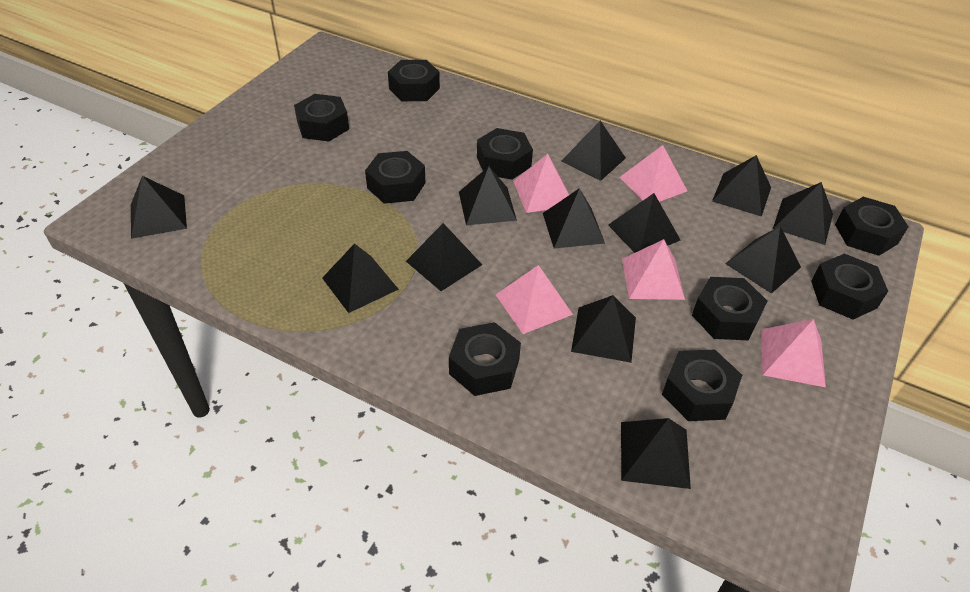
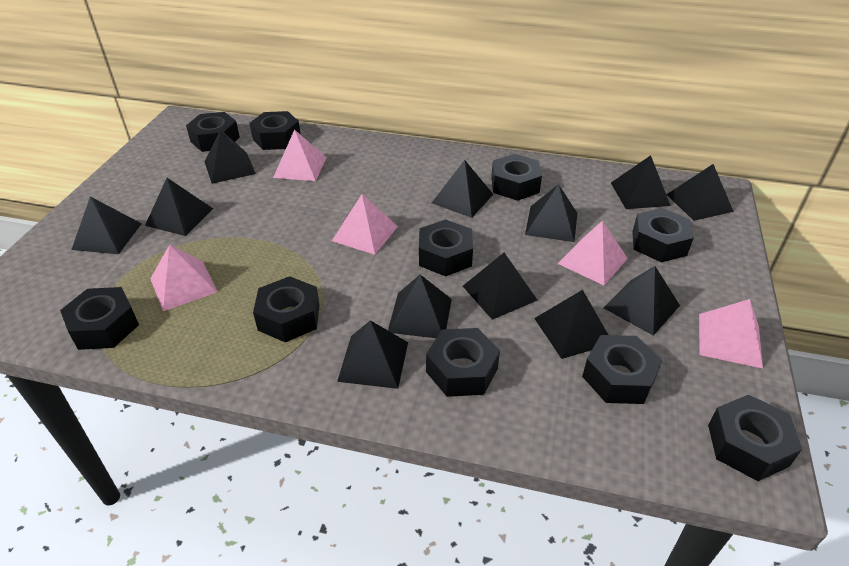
black nut: [294,94,349,141] [365,151,426,204] [388,60,440,101] [449,322,521,396] [477,128,533,180] [662,350,742,421] [692,277,767,340] [811,254,888,319] [835,197,909,256] = 9 -> [60,287,139,350] [186,112,240,152] [249,111,301,150] [253,276,320,342] [419,219,473,276] [426,328,500,397] [491,154,542,201] [582,335,663,404] [632,208,694,262] [708,395,802,481] = 10

